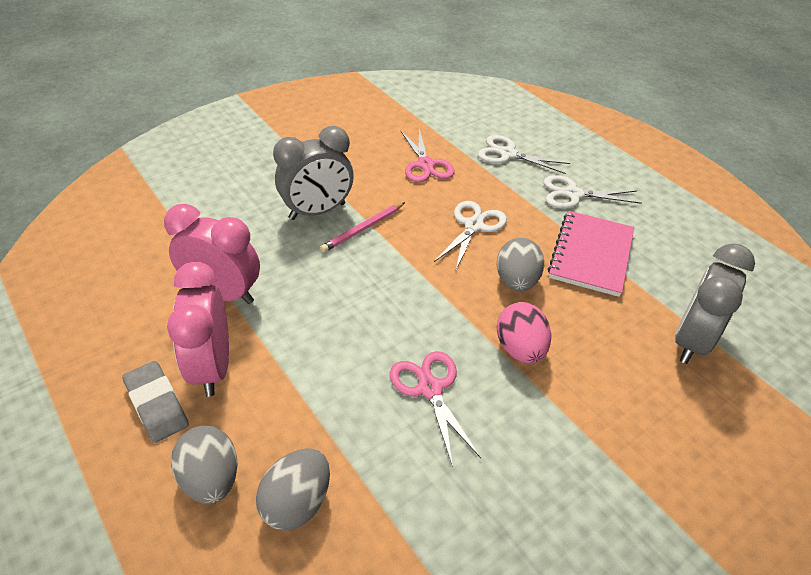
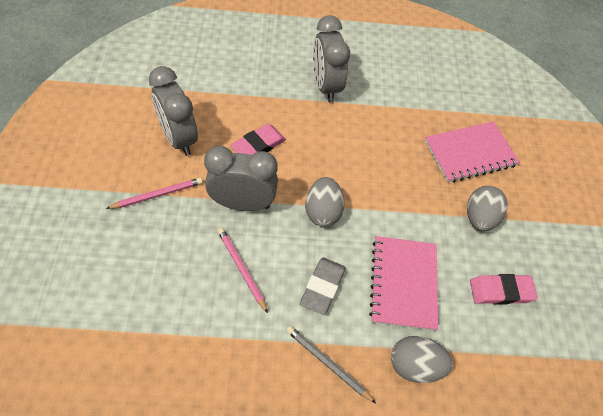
grey clock: [273,126,354,220] [675,243,755,364] = 2 -> [149,66,198,156] [204,146,278,211] [313,15,350,102] = 3
grey pencil: none = 0 -> [286,326,376,403] = 1
pink clock: [164,204,260,304] [167,262,229,397] = 2 -> none = 0
pink egg: [497,302,551,364] = 1 -> none = 0
pink eraser: none = 0 -> [231,124,286,155] [470,274,538,305] = 2
pink notebook: [548,211,634,297] = 1 -> [369,236,438,331] [425,121,520,183] = 2
pink pencil: [320,202,405,253] = 1 -> [106,178,203,209] [218,228,268,313] = 2
pink scissors: [390,351,481,467] [401,129,455,183] = 2 -> none = 0
white scissors: [434,201,507,270] [478,135,570,174] [544,175,641,209] = 3 -> none = 0

